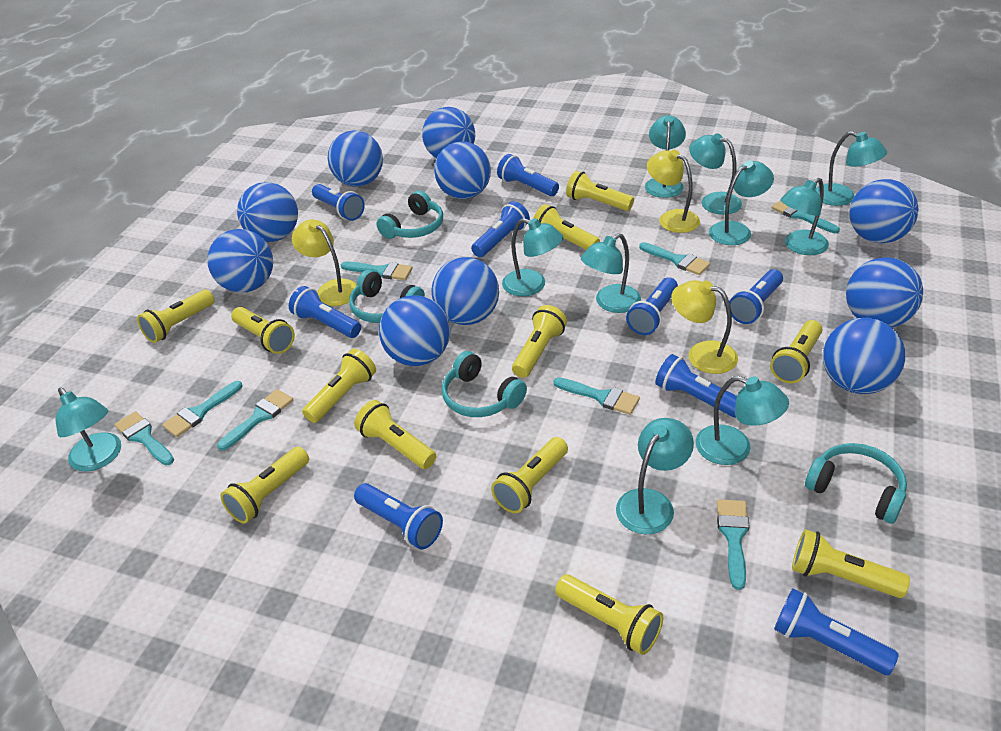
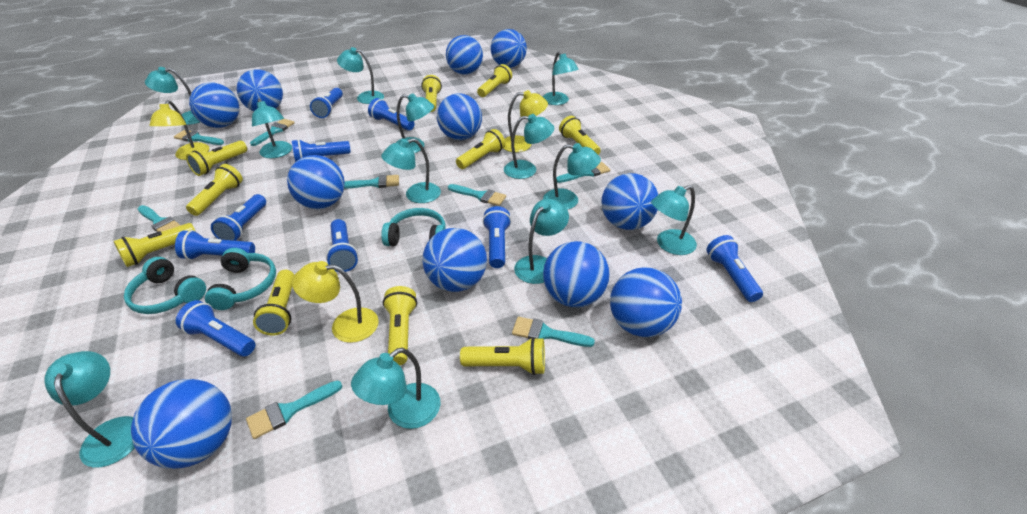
blue ball: [207,229,273,292] [237,182,298,242] [328,130,383,187] [379,295,450,366] [422,107,475,158] [431,257,499,325] [434,141,491,199] [823,318,905,394] [846,257,923,327] [849,179,918,243] = 10 -> [131,379,232,469] [189,82,239,128] [237,69,283,111] [287,155,345,209] [423,228,487,292] [437,93,482,140] [446,35,483,75] [491,29,527,68] [543,241,610,307] [601,173,658,230] [610,267,682,337] = 11
turquoise headphones: [349,270,425,323] [376,191,443,239] [441,351,527,417] [805,443,907,524] = 4 -> [124,257,206,314] [205,248,276,310] [381,208,446,246] = 3
turquoise lamp: [55,388,121,472] [502,218,563,296] [581,233,641,313] [616,418,694,534] [645,115,686,198] [689,133,742,215] [695,376,789,465] [709,160,774,245] [780,178,829,255] [815,131,887,206] = 10 -> [44,351,135,468] [145,67,200,125] [252,99,292,158] [337,47,384,104] [351,348,440,429] [381,138,441,203] [396,93,434,153] [504,114,554,179] [514,199,569,284] [543,52,579,105] [543,143,601,210] [651,185,697,255] = 12
yellow flashlight: [137,289,215,343] [220,447,309,524] [231,307,295,354] [302,349,376,423] [354,400,436,469] [491,437,568,513] [512,305,567,378] [533,204,600,250] [555,574,663,655] [566,171,634,211] [770,320,823,383] [792,529,910,598] = 12 -> [114,223,195,267] [186,141,247,176] [186,164,243,216] [253,270,294,336] [383,286,417,365] [421,75,442,112] [456,129,505,169] [460,337,545,375] [477,64,512,97] [559,116,601,155] = 10

